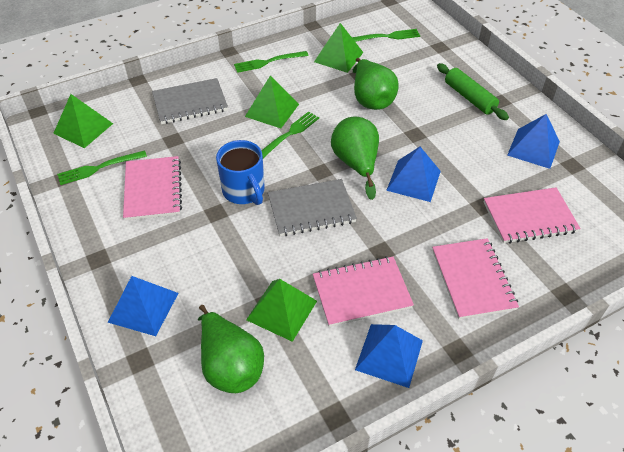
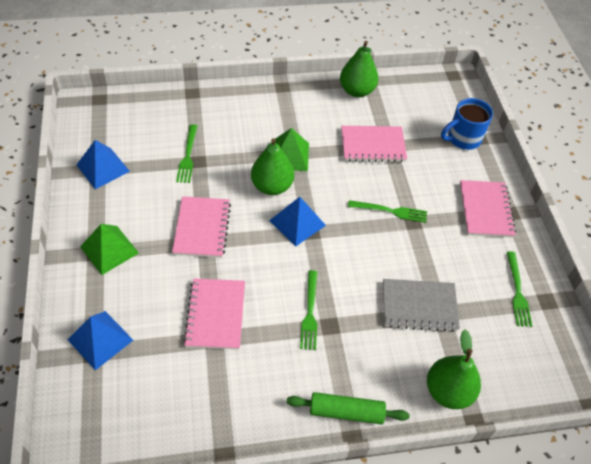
blue pyramid: [108,276,178,336] [355,324,423,388] [386,147,441,202] [507,114,560,169] = 4 -> [67,311,133,370] [77,140,130,189] [269,197,326,247] = 3
green pyramid: [53,94,113,148] [245,76,299,128] [246,279,317,342] [314,23,364,73] = 4 -> [80,224,139,275] [275,128,309,171] = 2
grey notebook: [152,78,228,124] [268,179,357,236] = 2 -> [383,279,460,332] = 1

